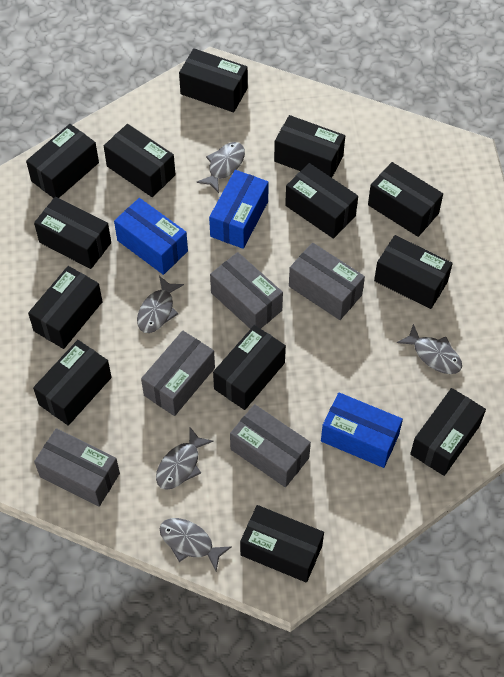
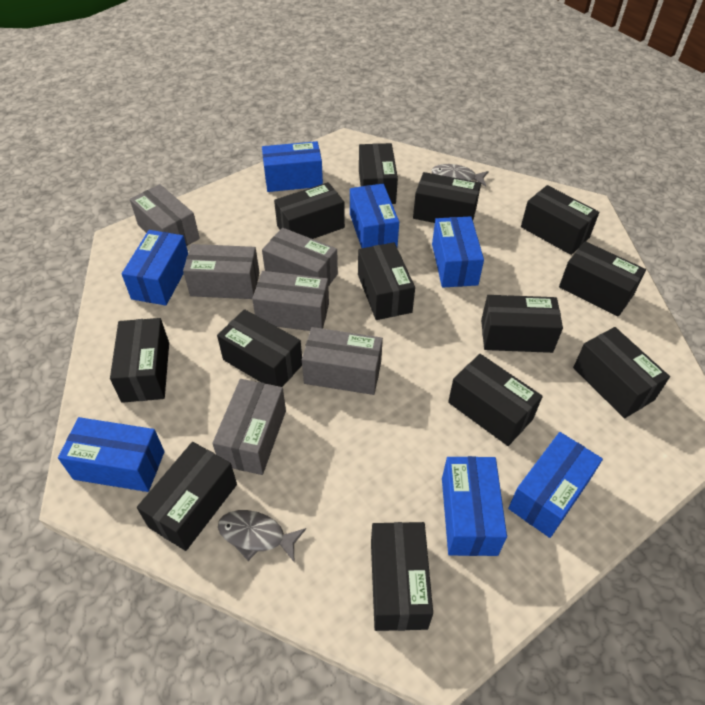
blue box: [114,198,188,275] [209,170,269,249] [321,393,403,468] = 3 -> [58,417,165,492] [122,230,188,306] [262,141,323,192] [350,184,399,248] [432,216,484,287] [442,456,507,556] [508,432,603,538] = 7
grey box: [34,428,120,507] [141,331,215,416] [210,252,283,329] [230,404,311,487] [289,242,365,320] = 5 -> [130,184,200,246] [183,244,259,299] [212,379,286,475] [252,271,329,331] [262,228,338,286] [302,327,383,395] = 6
grey fish: [137,276,184,333] [156,427,214,490] [160,518,232,571] [197,142,245,193] [397,324,462,374] = 5 -> [218,510,306,562] [431,164,489,186] = 2

